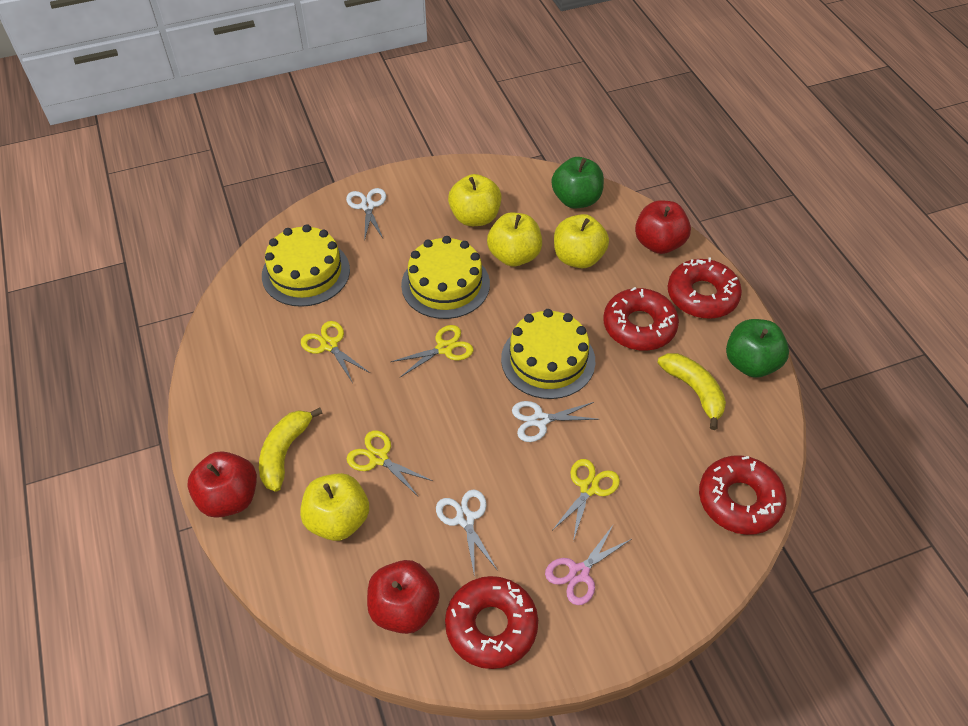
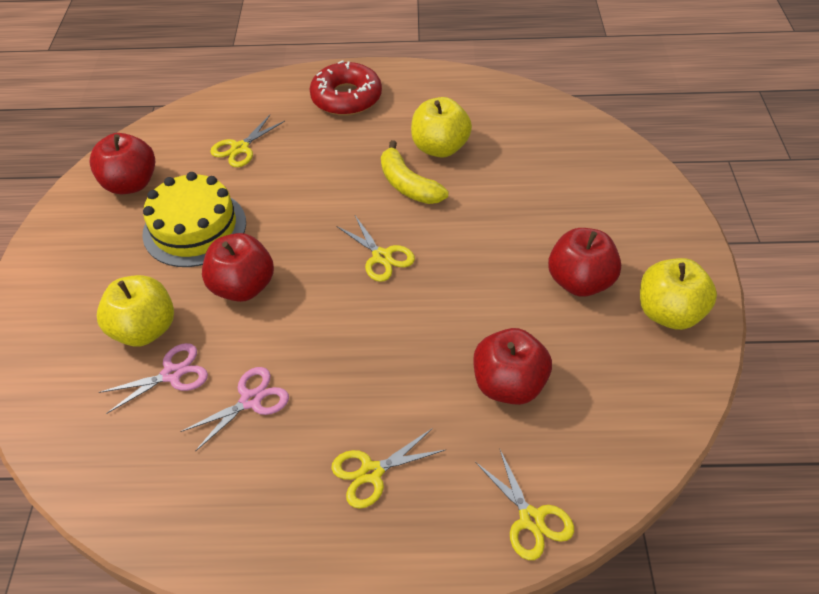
green apple: [551,157,604,208] [726,319,789,378] = 2 -> none = 0
pink scissors: [545,524,631,605] = 1 -> [99,343,208,414] [180,367,289,452] = 2
red apple: [188,451,257,518] [367,560,440,634] [635,200,691,254] = 3 -> [89,133,155,194] [202,233,274,302] [473,328,552,405] [548,228,621,297] = 4
red donut: [445,576,538,669] [603,287,679,351] [668,257,742,319] [699,455,786,535] = 4 -> [309,60,382,116] = 1
white scissors: [346,188,386,241] [436,490,498,578] [512,401,600,442] = 3 -> none = 0
yellow apple: [300,473,369,541] [448,174,502,226] [487,213,542,266] [554,214,609,268] = 4 -> [97,275,174,347] [411,97,472,158] [640,258,717,330] = 3
yellow banana: [259,407,323,492] [658,353,726,430] = 2 -> [381,140,448,204] = 1
yellow cake: [262,224,350,307] [401,236,490,319] [501,309,595,399] = 3 -> [142,172,246,267] = 1

